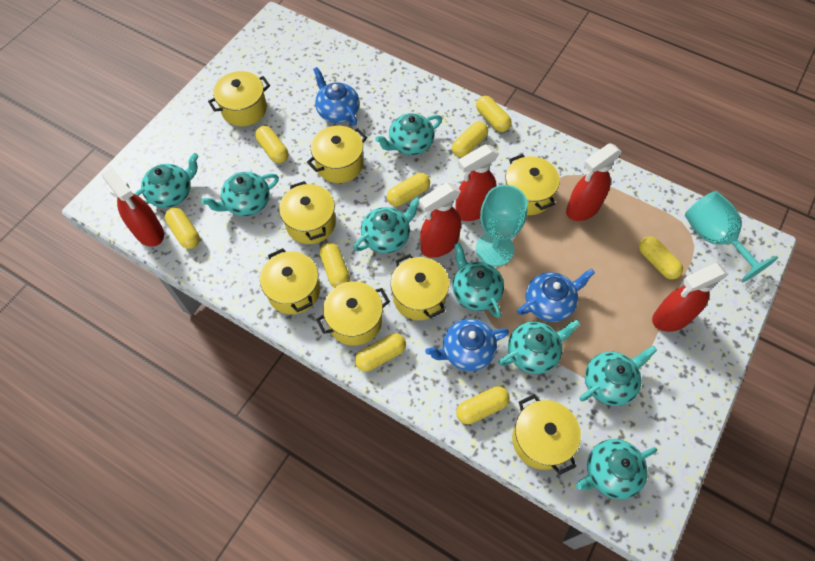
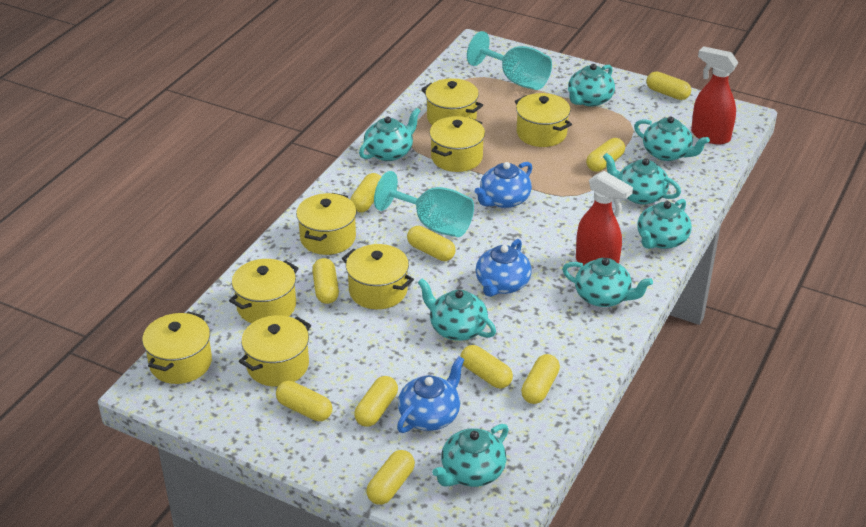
red spray bottle: [102,167,164,247] [419,183,461,258] [455,145,499,221] [566,143,622,221] [652,264,729,332] = 5 -> [576,171,633,265] [691,46,739,144] = 2
yellow capsule: [165,208,200,249] [255,126,289,163] [320,242,350,288] [355,333,406,371] [387,173,430,206] [452,121,488,157] [456,386,510,424] [476,96,512,132] [639,237,683,279] = 9 -> [276,381,332,421] [312,258,339,304] [350,173,381,212] [354,376,398,427] [366,450,415,505] [407,226,456,261] [461,345,513,389] [521,354,560,404] [586,138,625,172] [647,72,691,100] = 10

